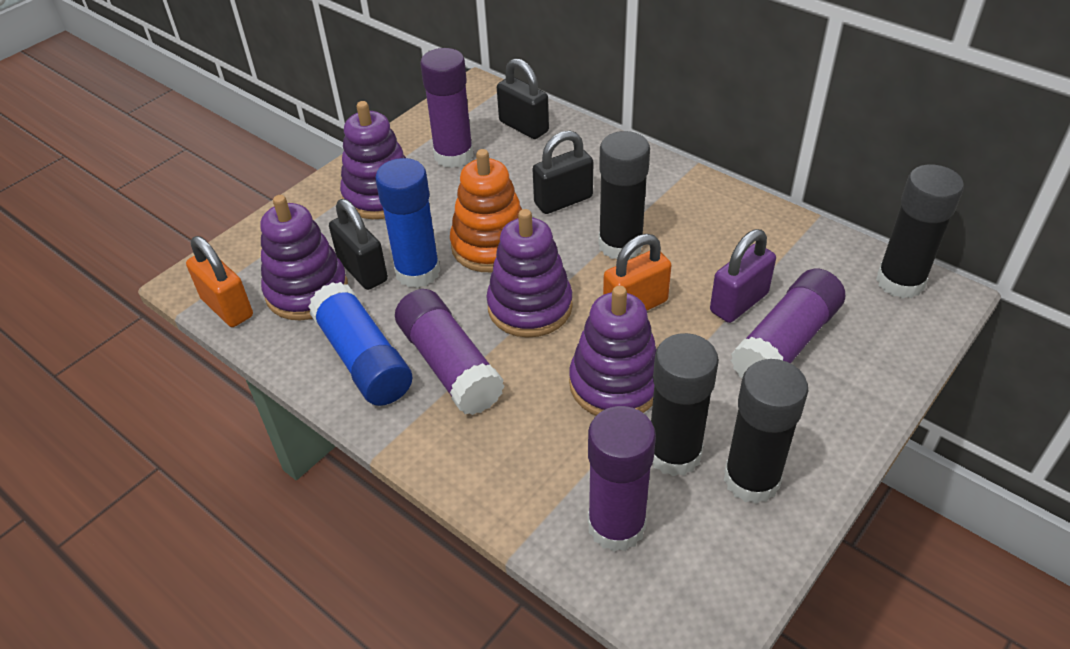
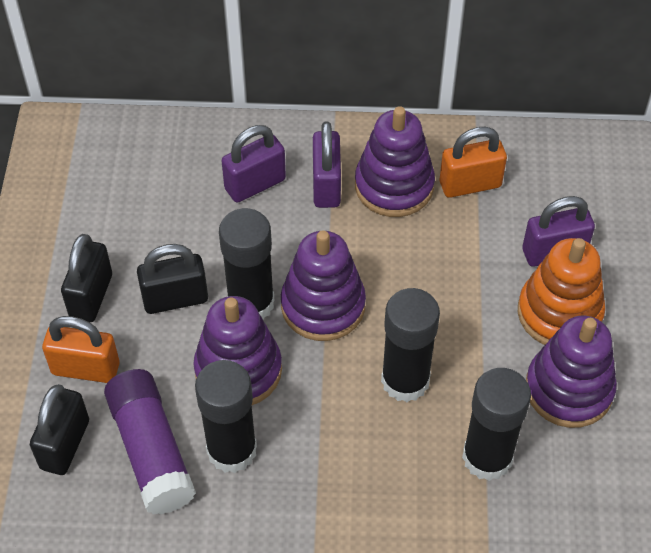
blue glue stick: [308,282,412,406] [375,158,440,288] = 2 -> none = 0
purple glue stick: [395,289,505,415] [420,48,474,168] [588,406,656,552] [731,269,845,378] = 4 -> [104,369,196,515] = 1
purple padlock: [710,229,776,323] = 1 -> [222,125,286,203] [313,121,341,208] [522,196,595,267] = 3

